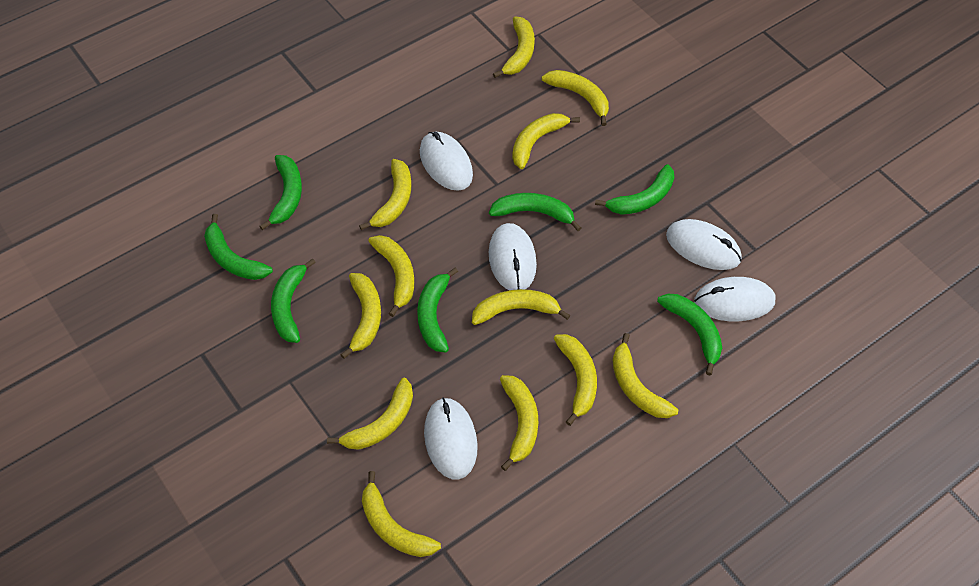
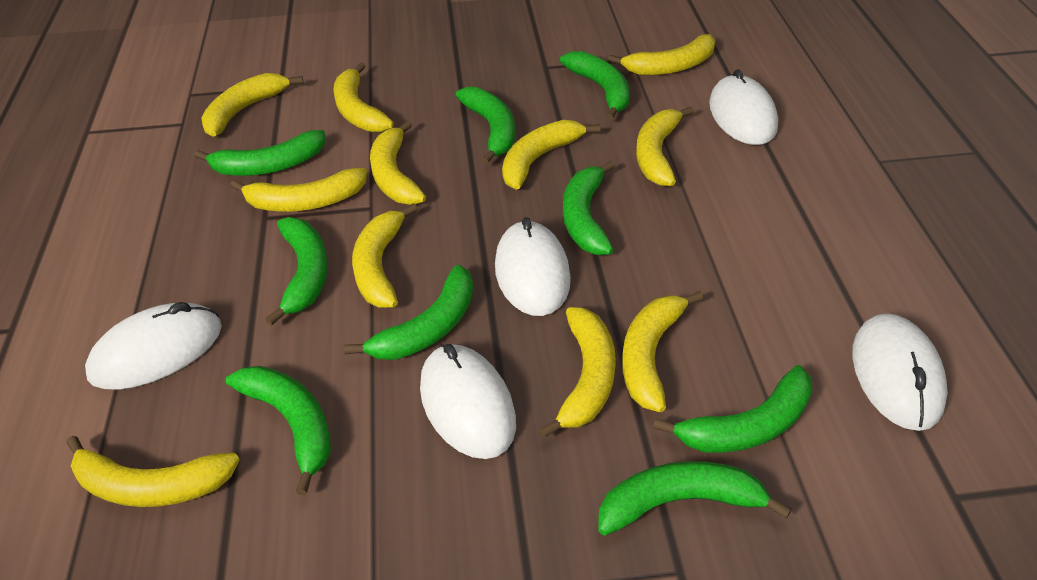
green banana: [204,214,273,280] [259,155,302,230] [271,258,316,343] [417,268,458,353] [489,193,581,231] [595,164,674,215] [657,294,722,375] = 7 -> [194,130,325,176] [226,366,331,495] [265,217,328,326] [344,265,473,360] [456,87,515,165] [560,51,630,121] [563,160,615,255] [598,461,792,536] [653,365,812,453] = 9
yellow banana: [327,378,413,450] [341,273,381,359] [359,159,411,230] [362,471,441,557] [368,235,414,317] [472,289,571,325] [493,16,535,78] [500,375,538,471] [512,113,580,169] [542,70,609,126] [554,334,597,426] [613,333,678,418] = 12 -> [66,436,240,507] [201,73,303,137] [230,168,367,212] [333,62,394,132] [352,203,417,308] [370,120,426,205] [502,120,600,190] [539,307,616,438] [608,34,716,75] [622,291,703,412] [636,106,694,186] = 11

